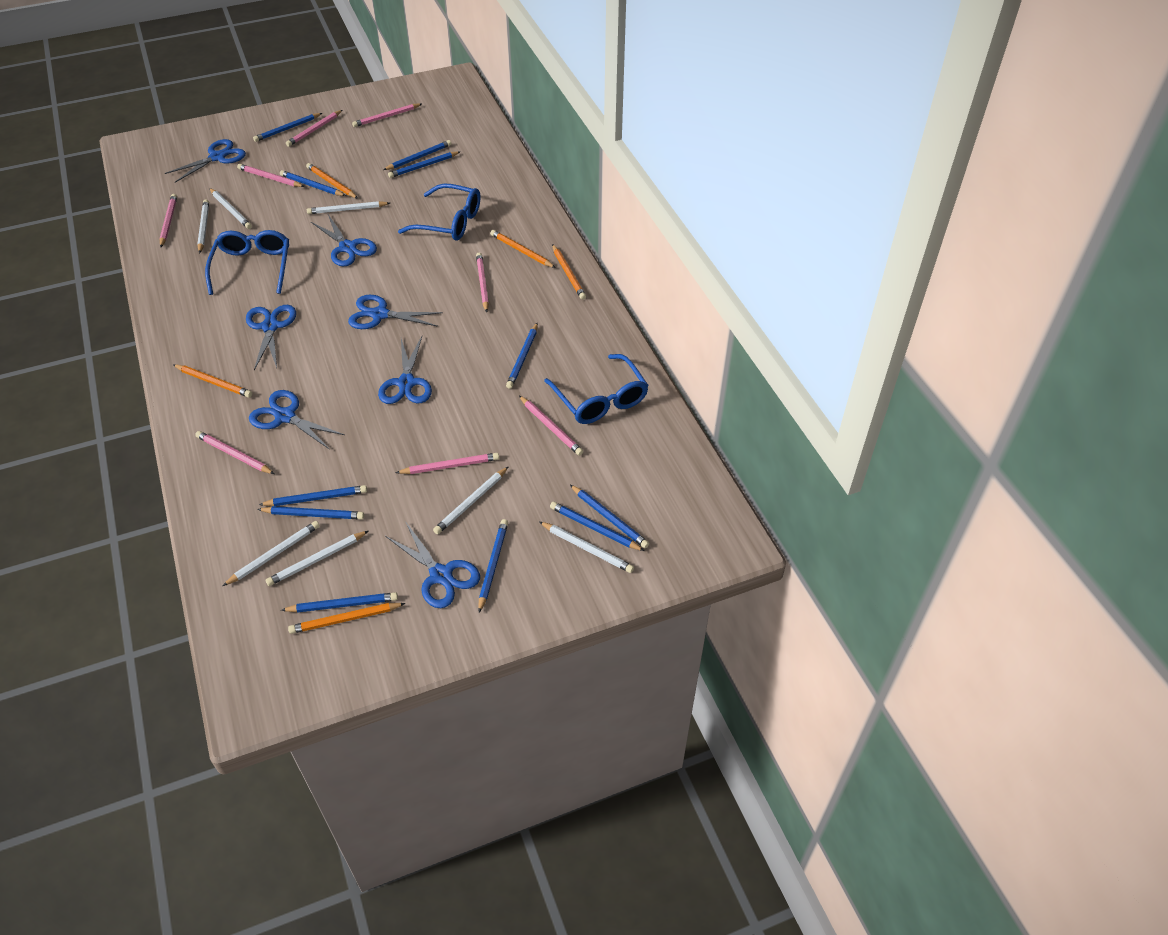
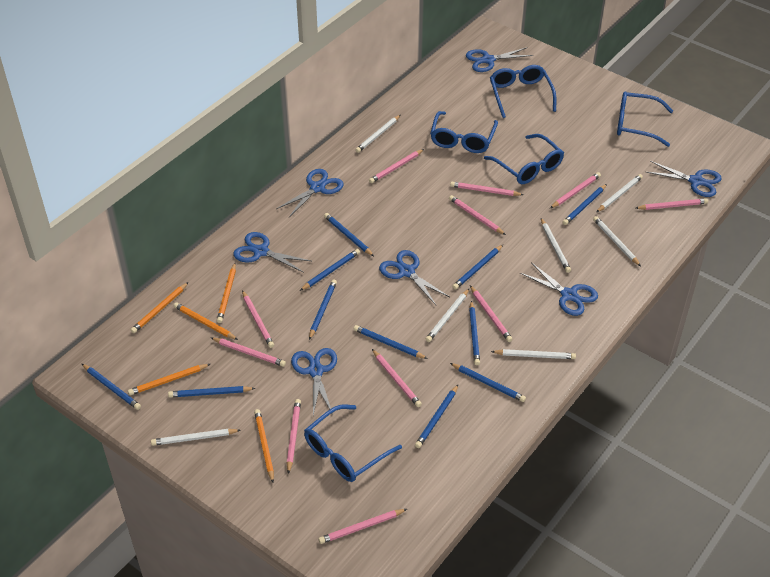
blue glasses: [205,230,289,295] [398,184,480,241] [544,354,649,424] = 3 -> [304,404,402,482] [430,111,498,153] [484,134,564,184] [490,65,556,118] [617,91,673,147] = 5
pink pencil: [159,194,177,247] [195,431,275,474] [237,164,305,187] [286,110,342,147] [352,103,422,127] [396,453,499,474] [476,253,489,312] [519,396,583,456] = 8 -> [211,338,286,367] [242,290,274,348] [287,399,301,474] [319,509,407,544] [369,149,424,183] [372,349,422,407] [449,195,506,235] [450,182,523,196] [470,286,513,342] [550,172,601,208] [636,198,708,210] = 11

